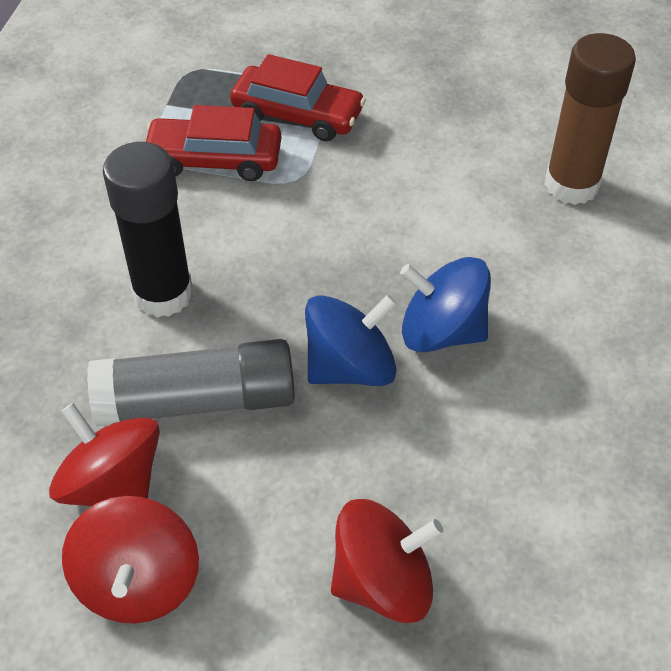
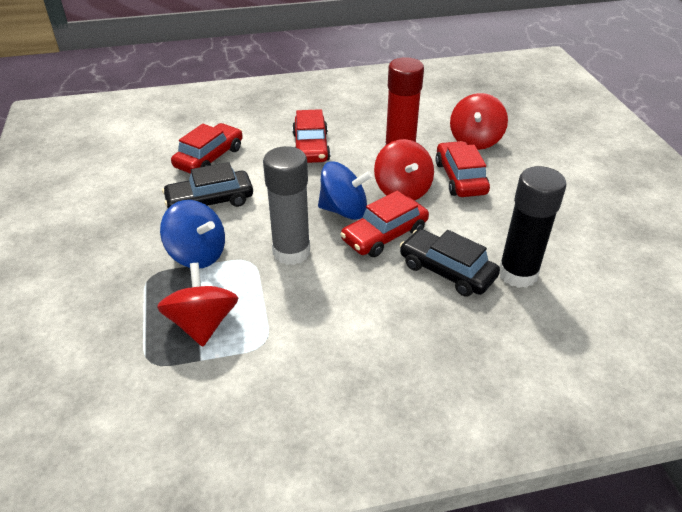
black car: none = 0 -> [162,162,253,208] [400,229,500,297] = 2
brown glue stick: [544,33,636,205] = 1 -> none = 0
red car: [146,105,281,181] [230,54,366,141] = 2 -> [171,123,243,174] [292,109,331,163] [340,191,429,257] [435,141,490,197] = 4
red glue stick: none = 0 -> [385,57,424,146] = 1

